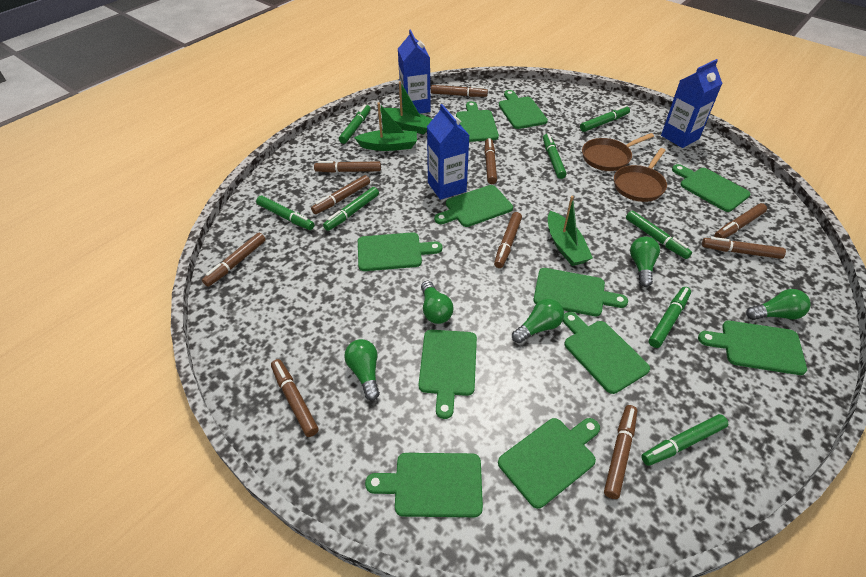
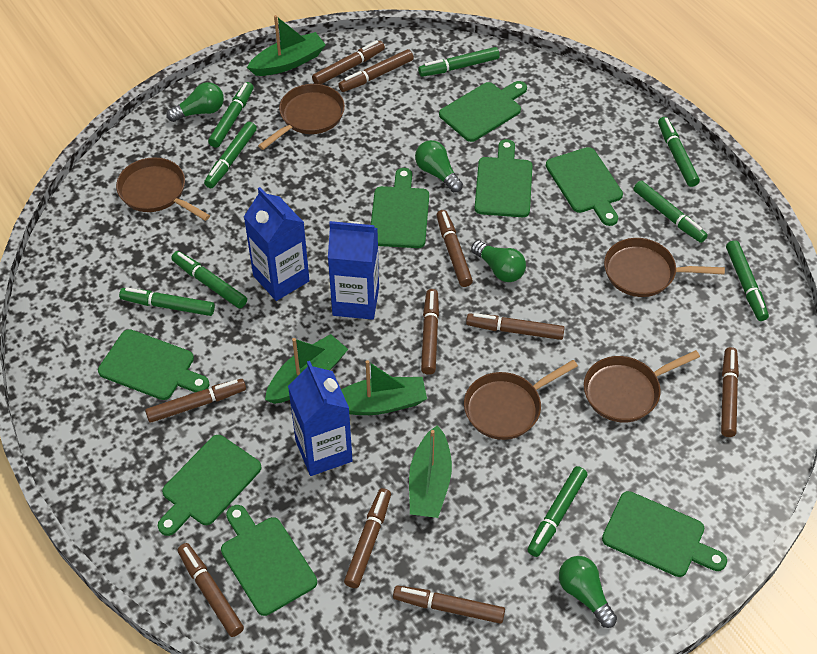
brown pan: [582,133,654,171] [614,148,667,202] = 2 -> [116,157,210,221] [258,84,345,150] [464,360,578,440] [584,350,700,423] [604,238,725,297] = 5
green boat: [354,102,417,151] [380,81,432,134] [548,196,593,266] = 3 -> [247,15,326,76] [265,334,348,404] [341,360,427,415] [409,425,452,518] = 4
green cutting board: [358,232,442,271] [365,453,483,517] [419,330,477,419] [434,185,513,227] [456,101,499,142] [498,418,600,509] [499,90,548,129] [533,268,628,316] [563,312,650,394] [672,164,750,212] [698,321,807,375] = 11 -> [98,329,209,400] [158,435,261,536] [221,505,317,616] [371,168,429,248] [439,81,527,142] [475,139,533,217] [546,147,623,226] [602,491,727,577] = 8
green light bulb: [344,339,380,401] [421,281,453,324] [512,299,564,343] [630,236,660,287] [746,289,811,320] = 5 -> [166,82,224,122] [415,140,463,192] [471,240,526,282] [559,556,617,628] = 4
green marker: [256,196,315,230] [323,187,379,231] [339,104,371,144] [543,134,566,179] [580,105,630,132] [626,211,692,259] [641,414,728,466] [649,287,691,348] = 8 -> [119,287,215,316] [171,251,247,308] [204,122,257,188] [208,82,254,148] [418,47,500,77] [528,466,587,557] [633,181,708,243] [658,117,700,187] [726,240,769,321] = 9

